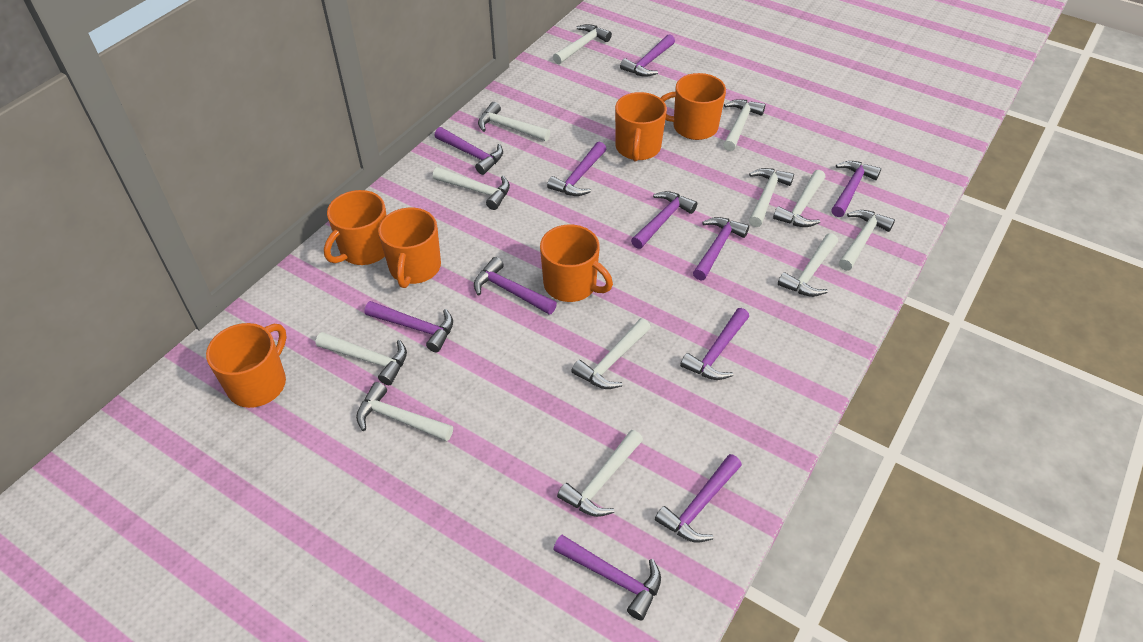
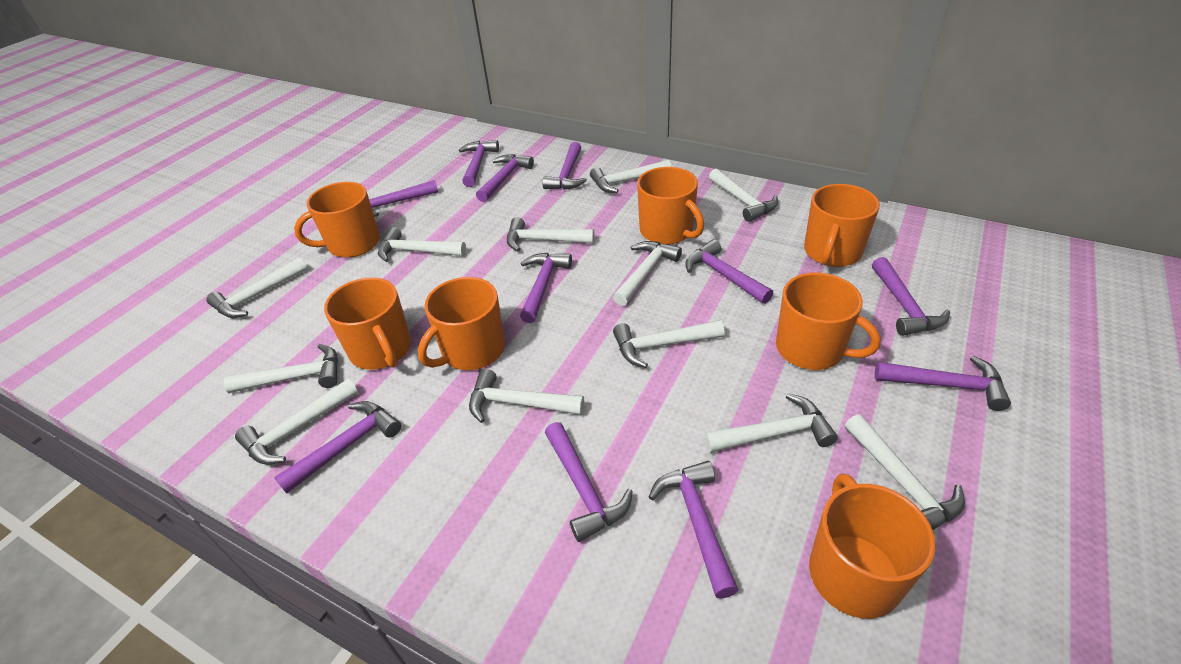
orange mug: [206,323,287,408] [324,190,387,265] [378,208,441,288] [540,224,613,302] [615,92,667,161] [661,73,726,140] = 6 -> [294,182,380,258] [324,277,411,370] [418,277,505,370] [637,167,704,245] [776,273,881,370] [804,184,880,267] [809,474,936,619] = 7

